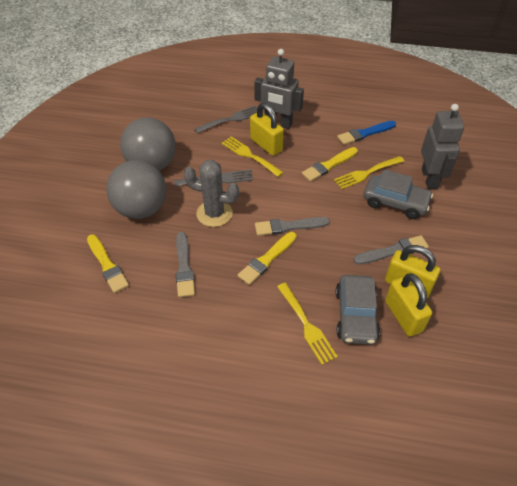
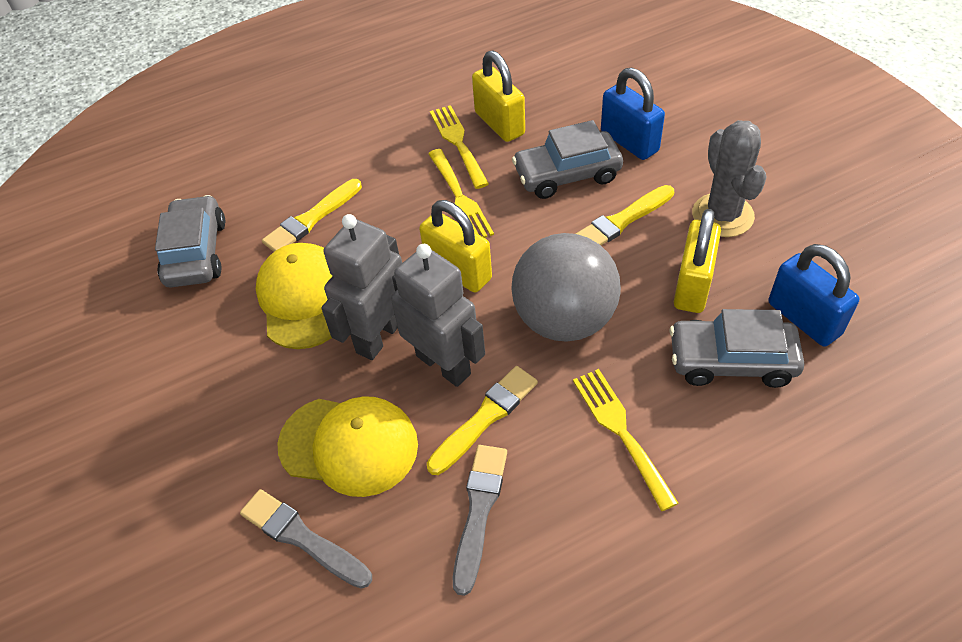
blue brush: [337,121,396,145] = 1 -> none = 0
blue padlock: none = 0 -> [601,67,665,160] [769,244,860,347] = 2
grey ball: [106,160,166,219] [120,118,176,171] = 2 -> [511,233,621,342] = 1
grey brush: [176,232,195,297] [255,217,330,236] [353,235,429,264] = 3 -> [240,489,372,589] [453,445,507,596] = 2
grey car: [335,275,380,345] [364,169,433,219] = 2 -> [155,195,225,287] [512,120,623,199] [669,309,804,388] = 3
grey fork: [174,169,253,187] [194,105,257,134] = 2 -> none = 0
yellow cap: none = 0 -> [256,243,332,349] [277,396,418,497] = 2

